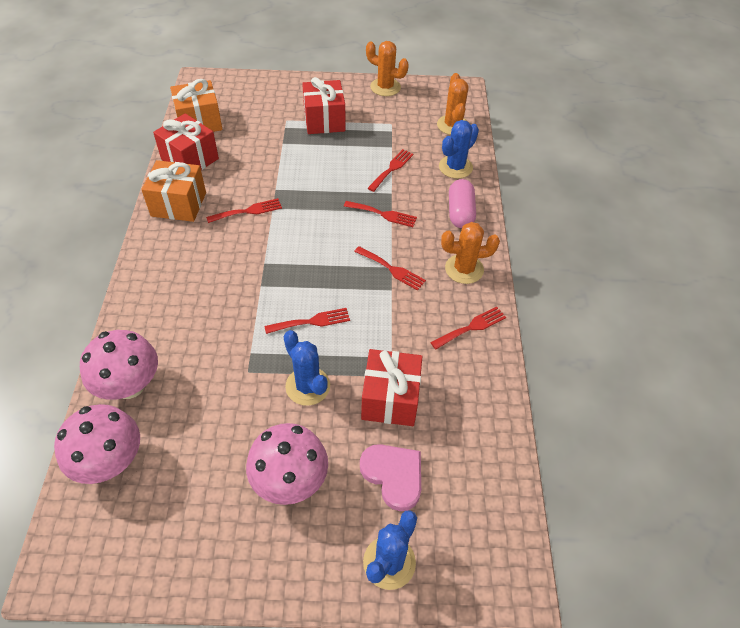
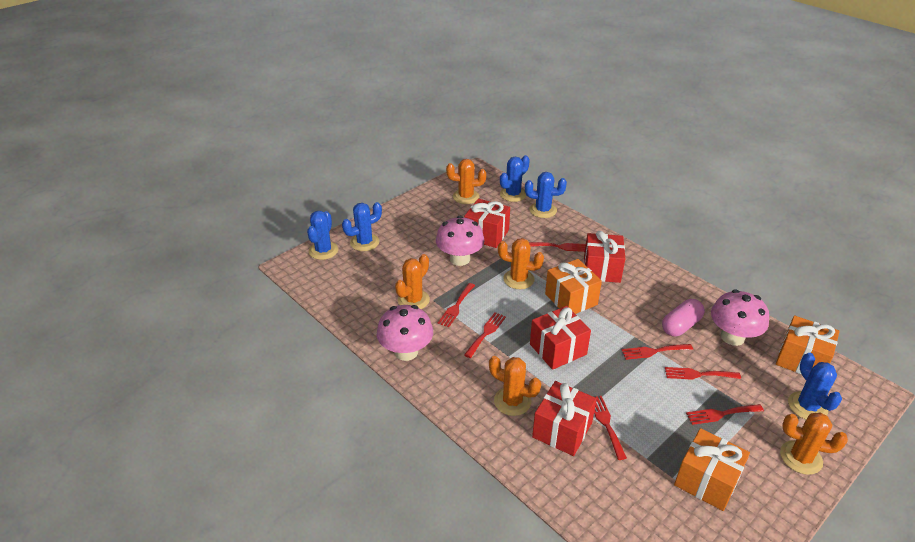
blue cactus: [283,330,330,406] [363,510,417,590] [439,120,479,179] = 3 -> [307,211,338,260] [342,202,382,251] [500,155,530,202] [525,172,567,218] [788,353,842,420] = 5
orange cactus: [366,41,409,96] [437,73,469,135] [441,222,500,284] = 3 -> [395,254,430,309] [446,159,486,204] [489,356,541,416] [498,238,544,289] [780,413,848,475] = 5
orange gift: [141,160,206,222] [170,79,223,132] = 2 -> [545,259,602,314] [674,428,750,511] [776,315,840,374] = 3
pink heart: [360,444,421,511] = 1 -> none = 0
red fork: [206,198,282,223] [265,308,350,334] [344,201,417,227] [354,246,426,291] [368,149,414,192] [430,307,506,350] = 6 -> [438,283,475,327] [464,312,506,358] [529,242,586,252] [594,396,627,460] [622,344,693,360] [665,367,741,380] [686,404,764,425] = 7
red gift: [153,113,219,170] [302,77,345,134] [361,349,422,426] = 3 -> [464,199,510,248] [530,306,591,370] [532,381,597,456] [584,231,625,283] = 4

